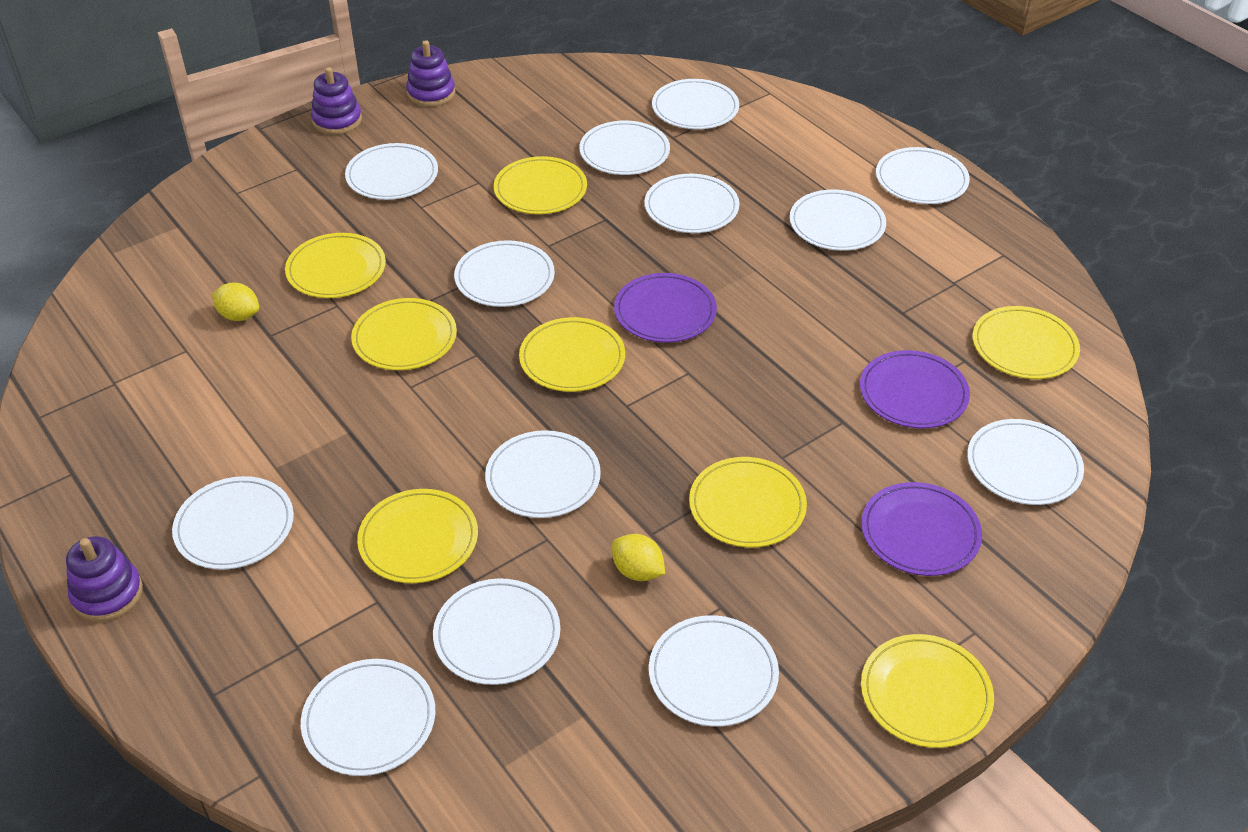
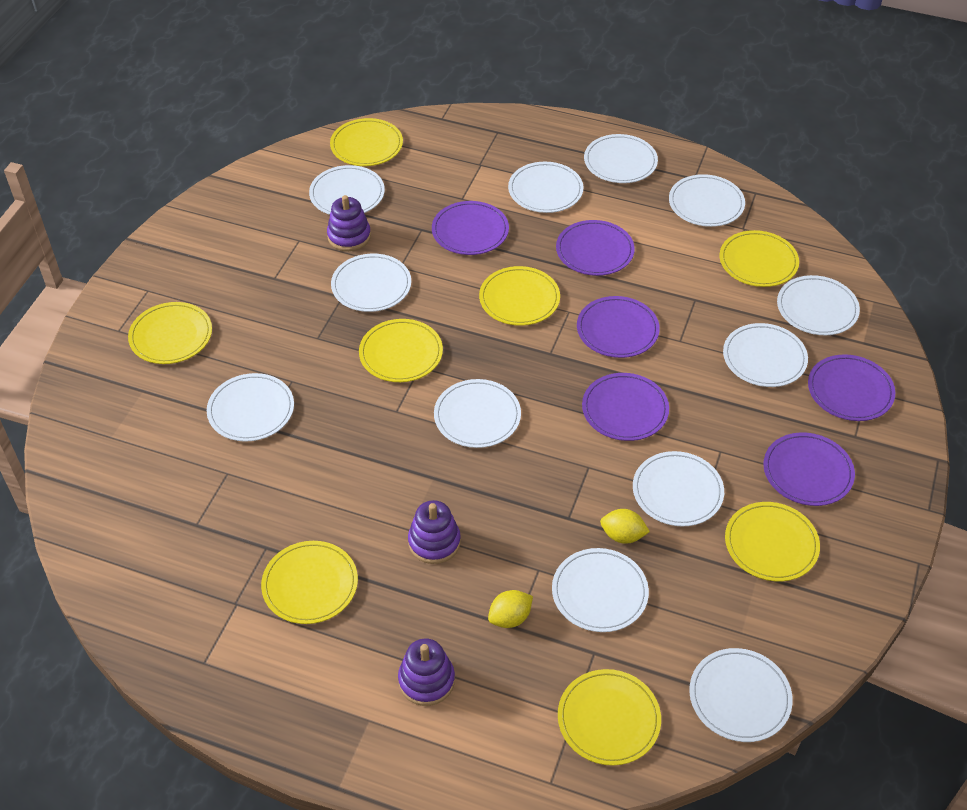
purple plate: [614,273,717,343] [860,350,970,428] [861,482,982,576] = 3 -> [432,201,509,255] [556,220,635,276] [577,296,660,358] [582,373,669,441] [763,432,855,506] [808,354,895,421] = 6
white plate: [172,476,294,570] [301,659,435,776] [345,143,438,200] [433,578,560,685] [454,240,555,307] [485,430,601,518] [579,121,670,175] [645,174,739,233] [649,615,779,727] [652,79,739,129] [790,189,886,251] [876,147,970,204] [967,419,1084,505] = 13 -> [207,373,294,442] [309,165,385,215] [331,253,411,312] [434,379,521,448] [508,162,583,213] [552,548,649,632] [584,134,658,183] [633,451,724,526] [669,174,745,227] [689,648,793,742] [723,323,808,387] [777,275,860,335] = 12

